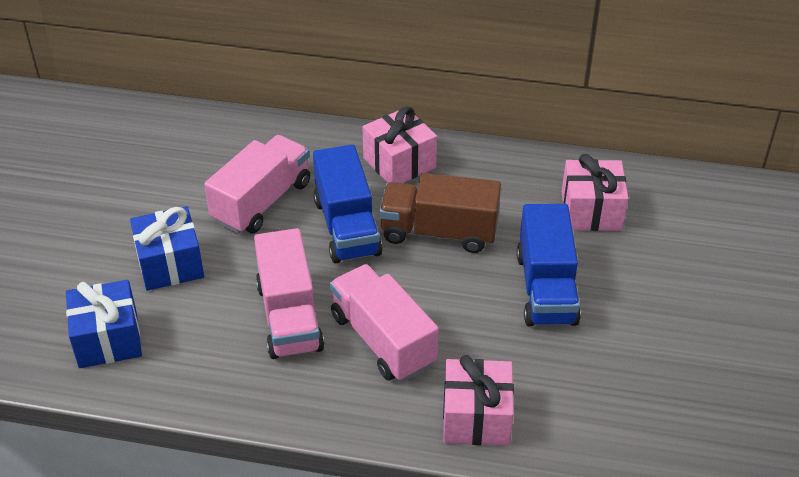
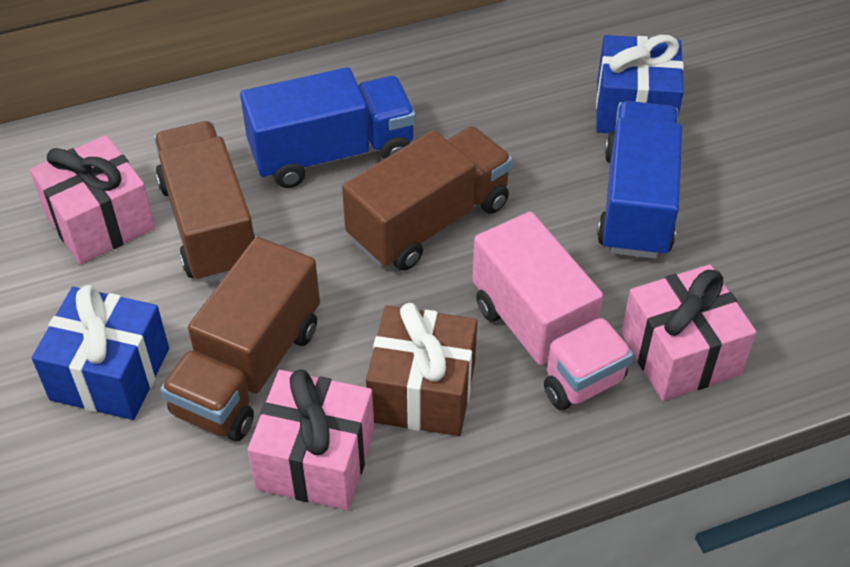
brown gift: none = 0 -> [366,303,477,436] = 1
brown truck: [379,173,501,253] = 1 -> [154,121,256,283] [160,237,320,441] [342,126,513,271] = 3
pink truck: [204,135,310,234] [254,228,324,359] [330,264,439,382] = 3 -> [472,212,633,410] = 1

